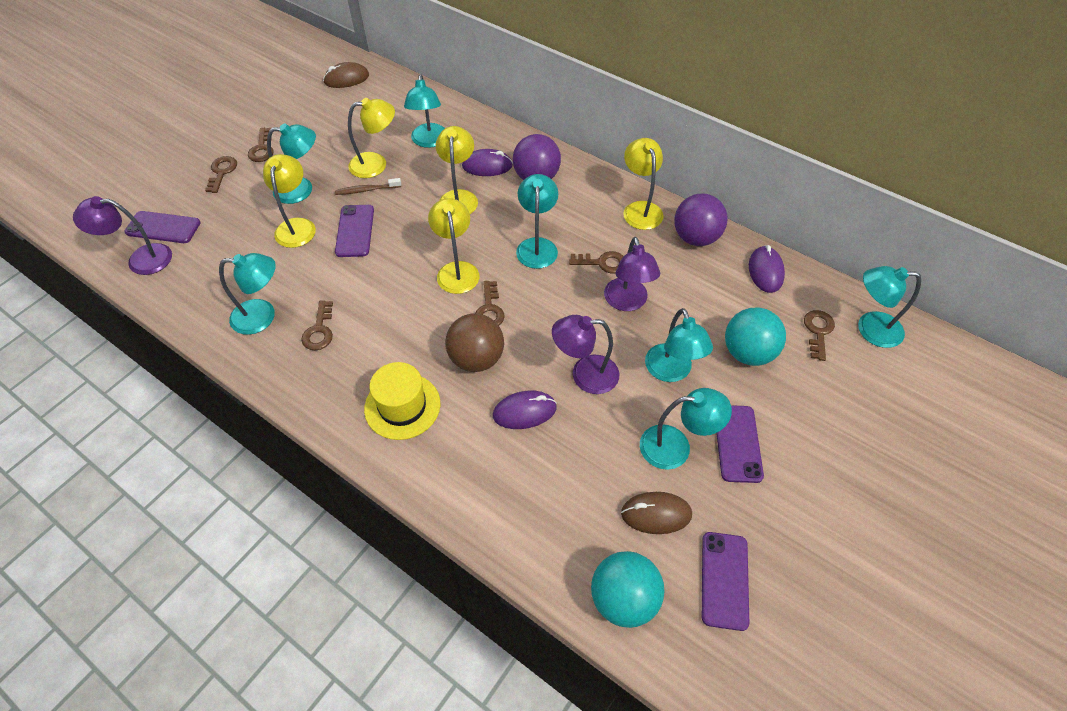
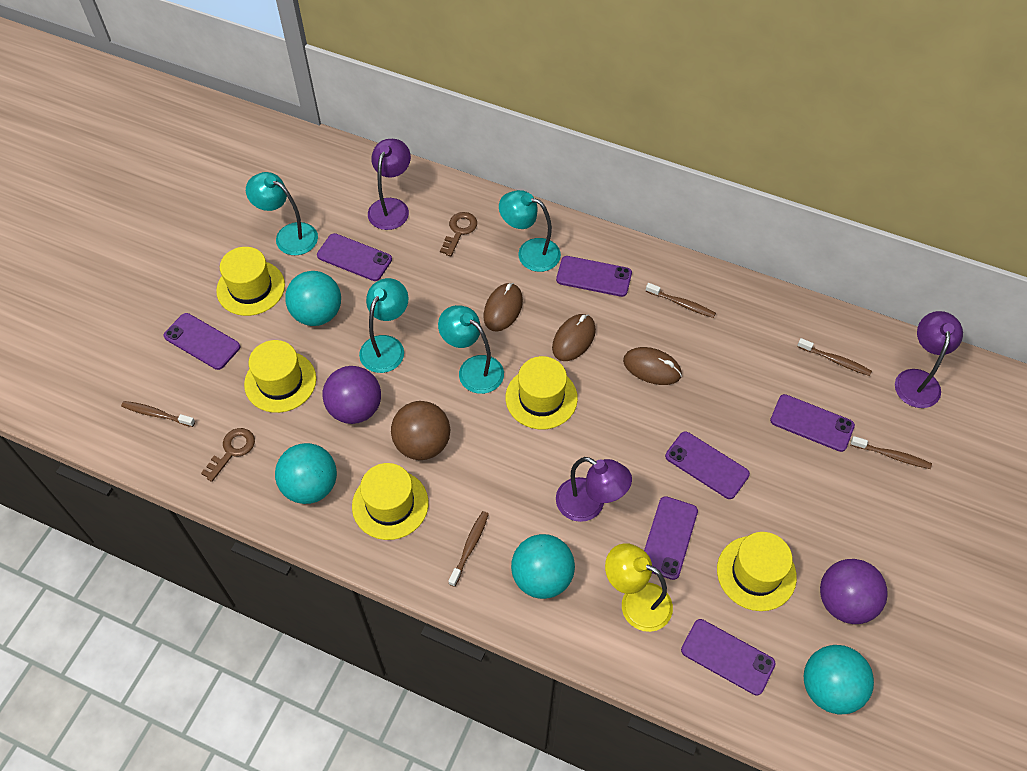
brown key: [205,156,237,193] [248,128,274,162] [301,300,333,351] [476,281,505,325] [569,251,623,273] [804,310,835,361] = 6 -> [201,428,255,482] [440,212,477,256] = 2
brown mouse: [323,62,369,88] [621,492,692,534] = 2 -> [483,283,523,332] [552,314,596,361] [623,347,682,385] = 3
brown toothbrush: [335,178,401,195] = 1 -> [121,401,195,427] [448,511,489,587] [646,283,716,318] [797,338,872,376] [850,436,932,469] = 5
purple mouse: [462,149,513,176] [493,391,557,429] [749,245,785,293] = 3 -> none = 0
purple phone: [125,211,201,243] [335,205,374,257] [702,532,749,631] [716,405,764,483] = 4 -> [164,313,240,370] [317,233,392,281] [556,256,632,297] [644,496,698,580] [665,431,750,499] [681,619,776,695] [770,394,855,452] = 7
turquoise ball: [591,551,664,628] [725,307,786,366] = 2 -> [275,443,337,504] [285,271,341,326] [511,534,575,599] [804,645,874,714] = 4
turquoise lamp: [219,253,276,335] [267,123,316,204] [404,74,445,148] [516,174,558,269] [640,388,732,470] [645,308,713,382] [858,266,921,348] = 7 -> [246,172,318,255] [359,278,408,373] [438,305,504,394] [499,190,561,272] = 4
yellow hat: [364,362,440,440] = 1 -> [216,247,285,316] [244,340,316,413] [352,463,429,540] [506,356,578,429] [717,532,797,611] = 5
yellow lamp: [263,154,316,248] [348,98,395,178] [428,198,479,294] [436,126,478,214] [623,138,664,230] = 5 -> [605,543,673,632] = 1

